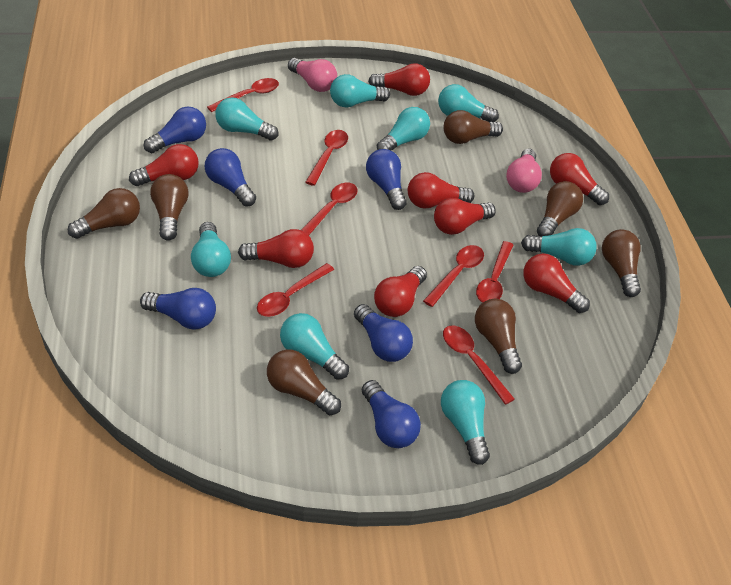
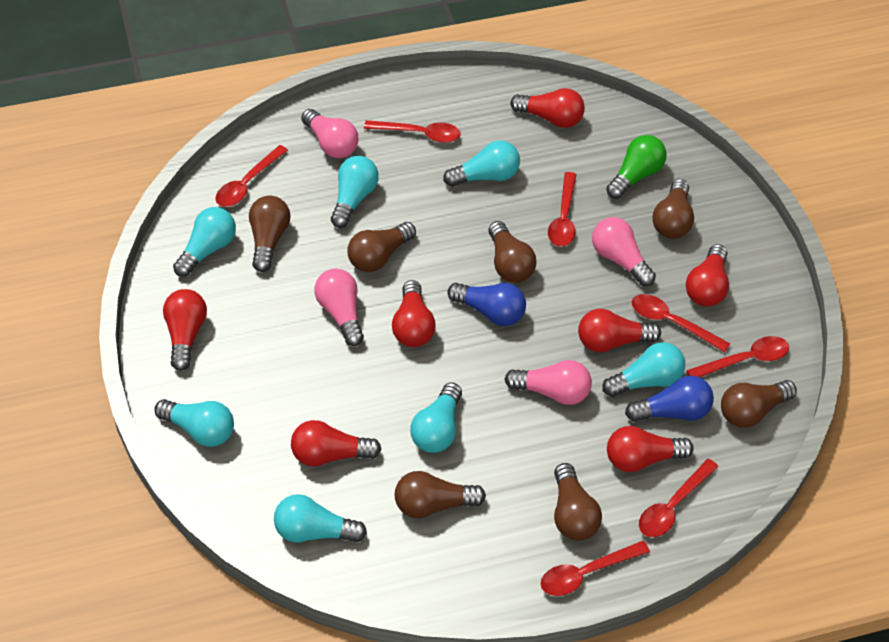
blue light bulb: [140,288,216,330] [144,106,206,153] [205,148,256,206] [354,304,413,362] [362,380,421,448] [366,149,407,210] = 6 -> [447,283,526,326] [625,376,714,422] = 2
green light bulb: none = 0 -> [606,135,667,199] = 1
pink light bulb: [288,58,337,92] [506,149,542,193] = 2 -> [301,109,358,158] [314,269,364,346] [504,360,592,405] [592,217,656,286] = 4
red light bulb: [129,144,199,186] [238,229,314,268] [368,64,430,96] [374,266,427,317] [408,172,474,209] [434,198,496,235] [523,254,590,313] [550,153,609,205] = 8 -> [163,289,207,371] [291,420,382,466] [392,280,435,347] [510,88,585,128] [578,309,661,352] [607,426,693,472] [686,244,729,306] = 7
turquoise light bulb: [191,222,231,277] [215,97,279,141] [280,313,349,380] [330,74,390,108] [377,107,430,151] [438,84,499,122] [441,380,490,465] [521,228,597,266] = 8 -> [155,399,234,447] [173,207,236,277] [274,494,367,543] [331,156,379,228] [410,382,462,453] [443,141,520,187] [602,342,685,397] = 7

